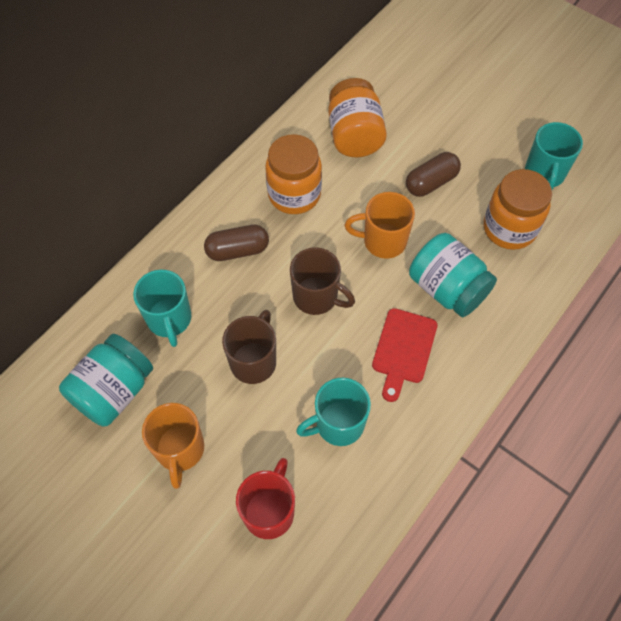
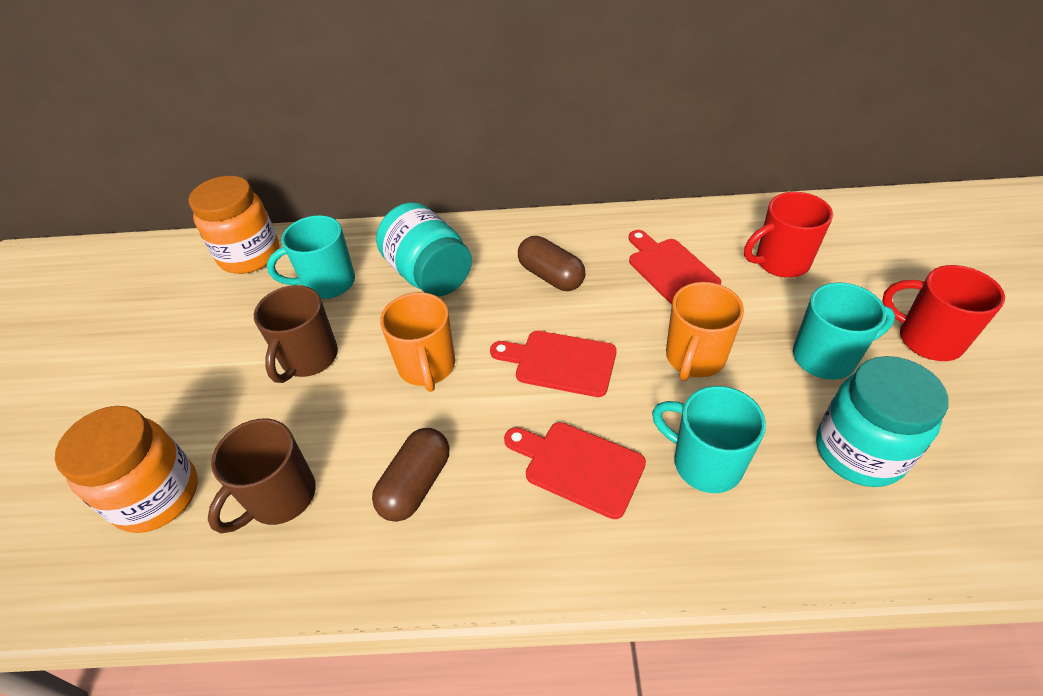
orange jar: [265,134,322,214] [328,78,387,157] [484,169,552,250] = 3 -> [55,406,198,533] [189,176,279,274] = 2
red cutting board: [372,308,438,402] = 1 -> [490,331,616,397] [504,422,646,519] [629,230,721,304] = 3
red mug: [236,458,295,539] = 1 -> [744,192,833,278] [882,265,1005,361] = 2

